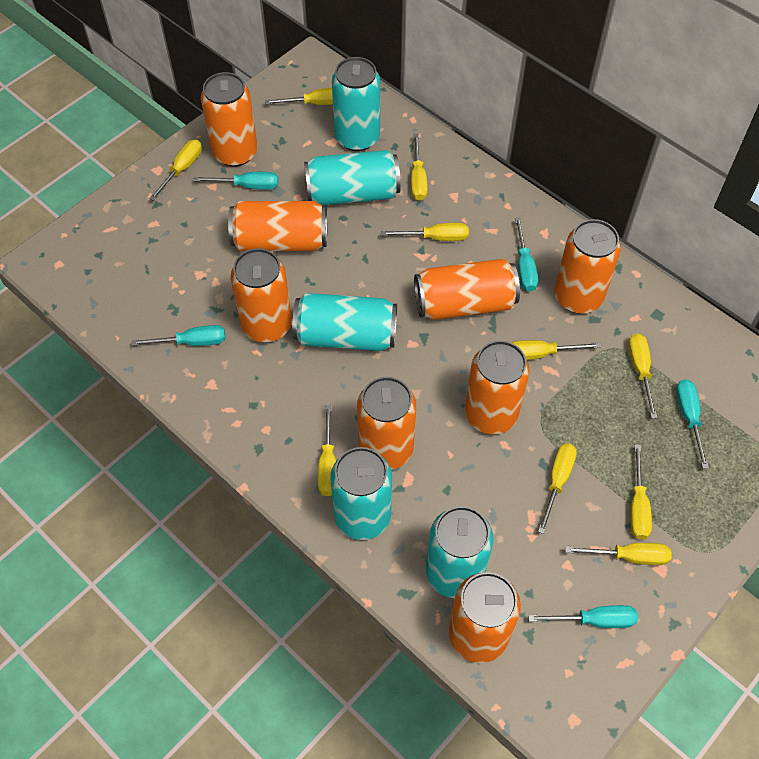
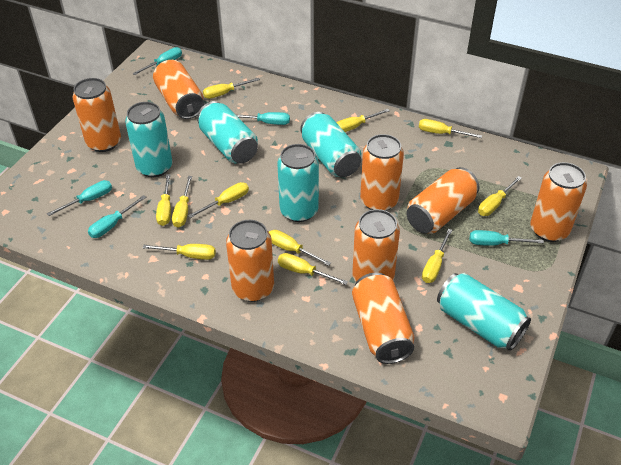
yellow screwdriver: [149,139,202,201] [265,88,333,105] [318,405,336,496] [381,223,469,241] [411,134,428,201] [512,340,601,360] [538,443,577,534] [565,543,672,565] [628,333,657,418] [630,444,652,540] = 10 -> [143,244,216,260] [156,174,171,226] [172,176,192,228] [188,182,249,218] [203,78,260,99] [269,230,331,266] [278,253,348,285] [336,109,390,132] [419,119,482,138] [422,229,452,283] [478,176,522,216] = 11

